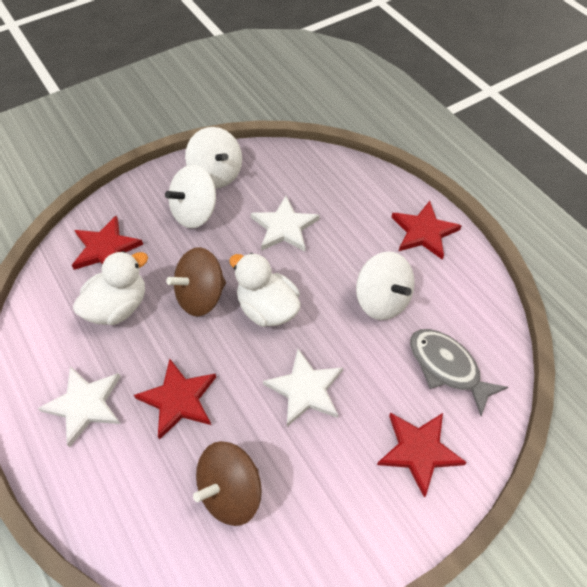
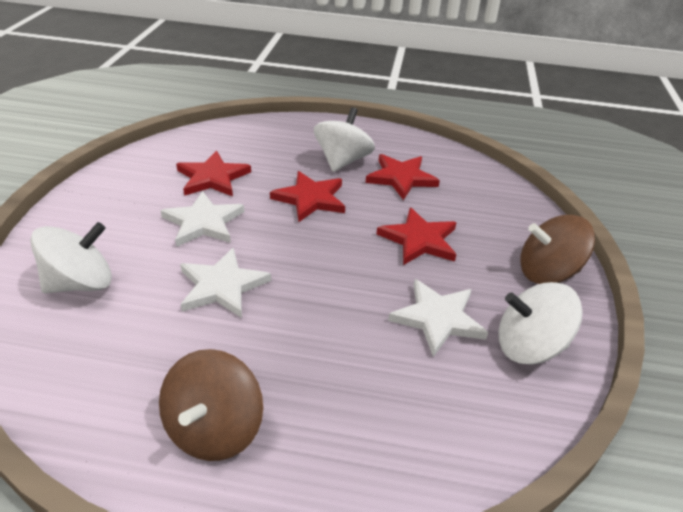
grey fish: [410,329,508,416] = 1 -> none = 0
white duck: [73,251,148,325] [229,253,301,327] = 2 -> none = 0

